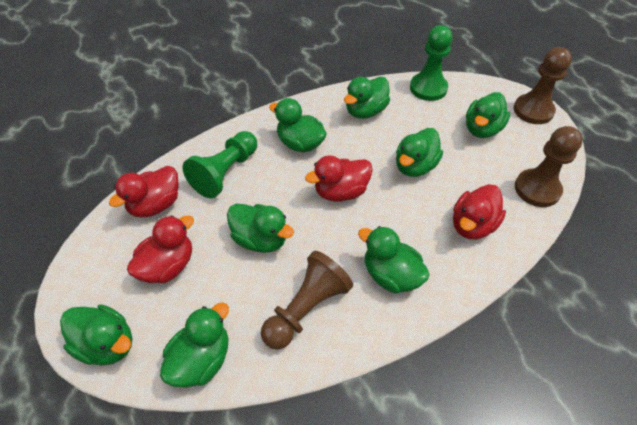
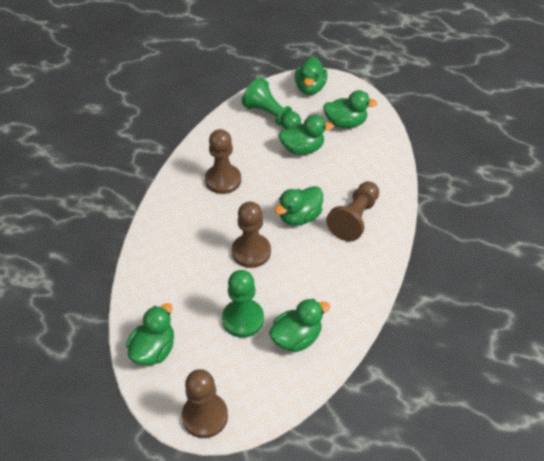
brown pawn: [261,251,353,350] [514,47,572,124] [515,126,583,207] = 3 -> [182,369,228,438] [205,129,241,194] [232,202,271,268] [326,181,379,241] = 4
green duck: [60,304,132,366] [160,303,229,388] [227,204,294,253] [269,98,327,152] [344,77,390,119] [358,226,430,294] [396,128,443,177] [466,92,510,138] = 8 -> [126,303,174,365] [269,299,330,352] [274,186,323,226] [279,115,334,155] [295,56,327,95] [323,90,377,128] = 6
red duck: [109,166,178,218] [127,215,194,283] [305,156,373,202] [453,184,506,240] = 4 -> none = 0

